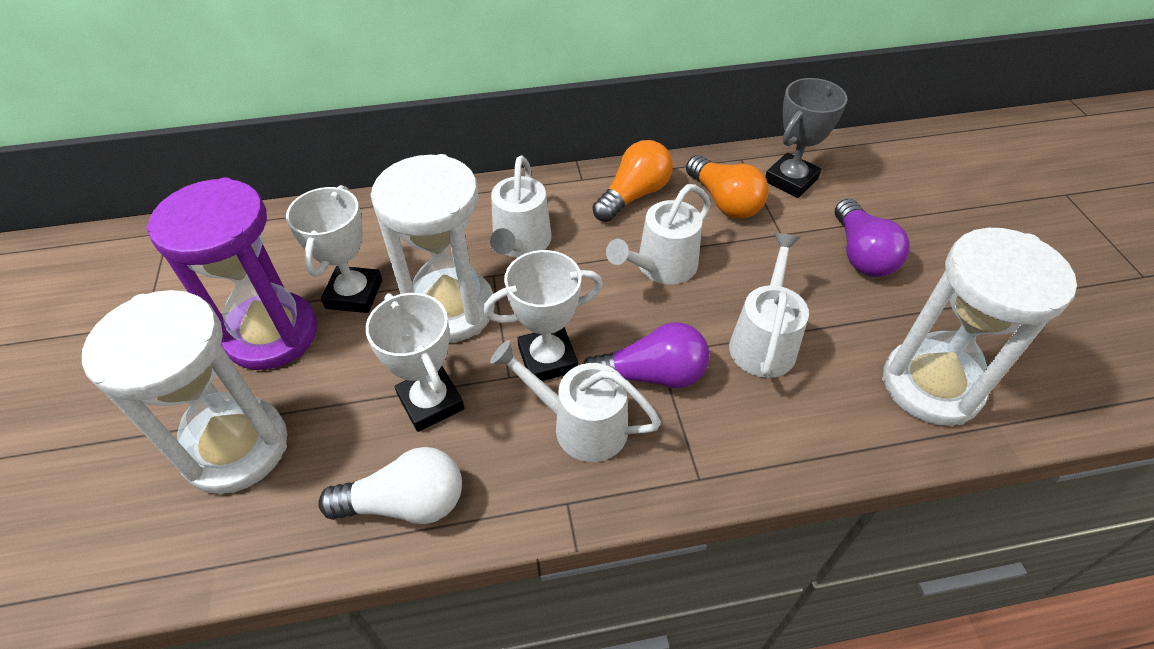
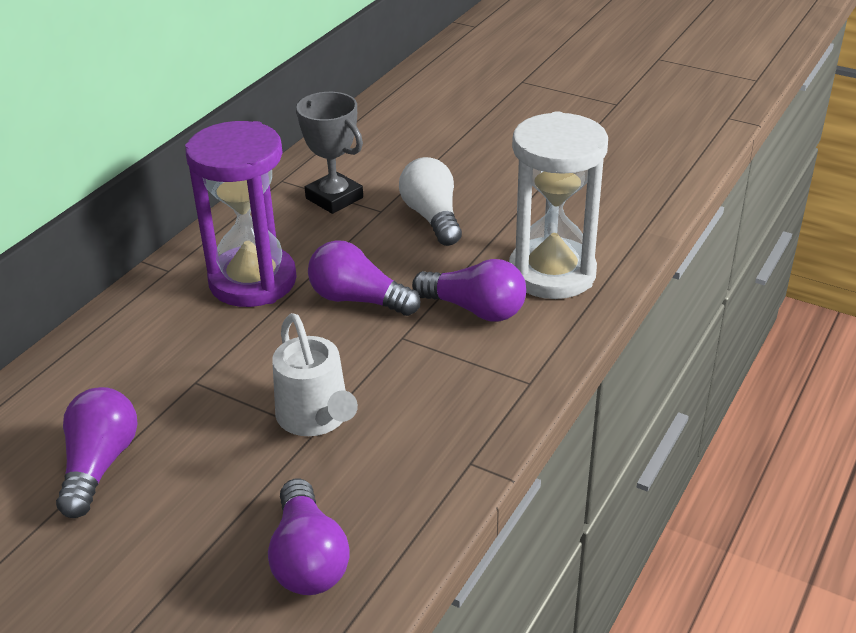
orange light bulb: [592,140,673,222] [686,155,769,219] = 2 -> none = 0
purple light bulb: [583,322,709,388] [835,199,910,277] = 2 -> [56,387,138,518] [268,479,350,595] [308,240,420,316] [412,259,526,322] = 4
white hourglass: [82,290,287,494] [370,154,495,343] [882,228,1077,426] = 3 -> [509,111,608,299] = 1
white trophy: [286,185,382,313] [365,293,464,432] [484,250,603,381] = 3 -> none = 0
white watering can: [490,155,551,258] [490,340,661,462] [606,184,711,284] [729,233,809,378] = 4 -> [272,313,358,436] = 1

